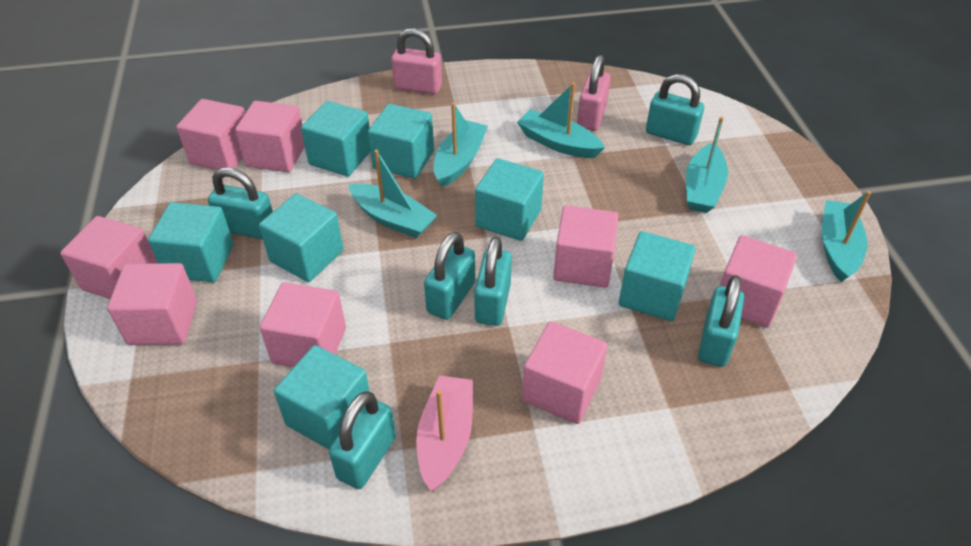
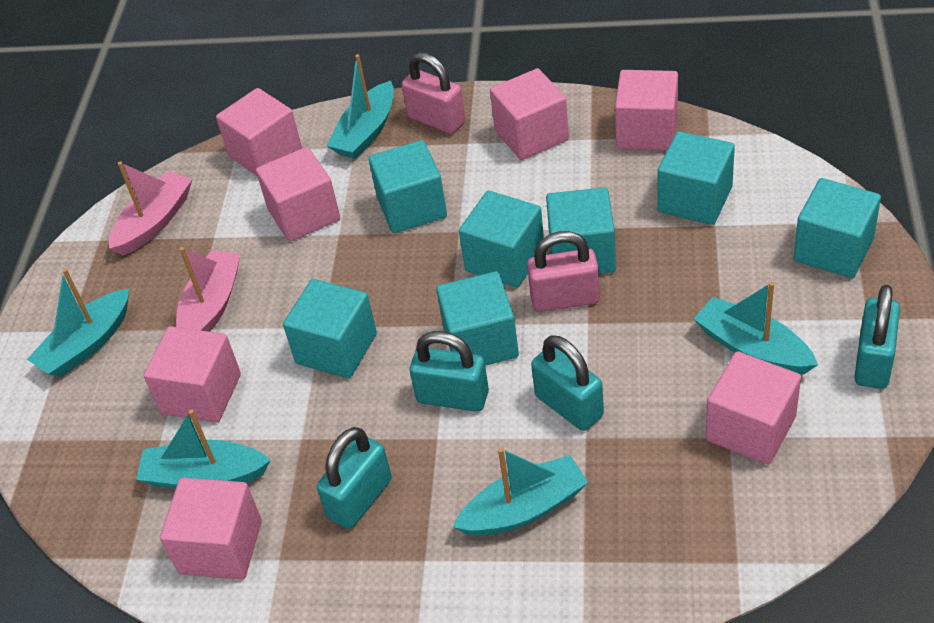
pink boat: [416,375,473,491] = 1 -> [109,161,192,255] [176,247,241,332] = 2
pink cube: [60,216,158,299] [107,263,197,345] [176,99,245,170] [235,101,305,172] [260,282,346,367] [522,321,607,424] [553,205,619,288] [720,235,797,328] = 8 -> [144,326,241,423] [160,478,262,580] [216,88,302,176] [256,147,340,242] [490,68,569,160] [615,70,678,151] [706,351,801,465] = 7
turquoise padlock: [208,167,273,239] [329,391,396,489] [424,232,475,320] [474,236,512,326] [646,74,704,145] [698,275,744,367] = 6 -> [317,427,392,529] [410,331,489,412] [531,335,604,431] [854,285,900,389] = 4

